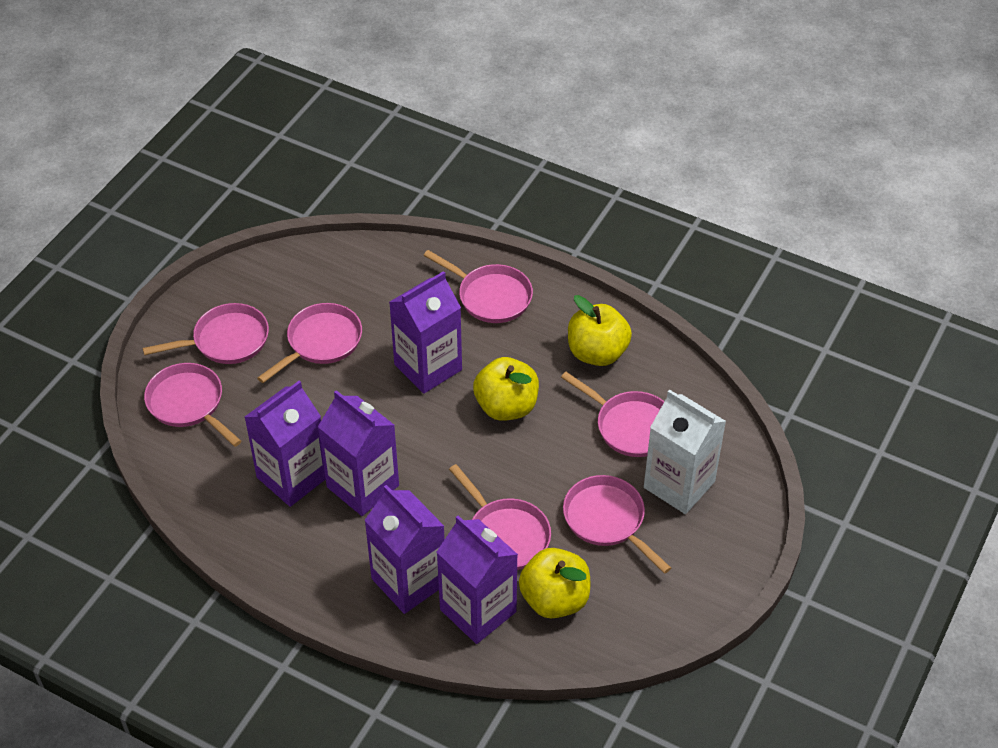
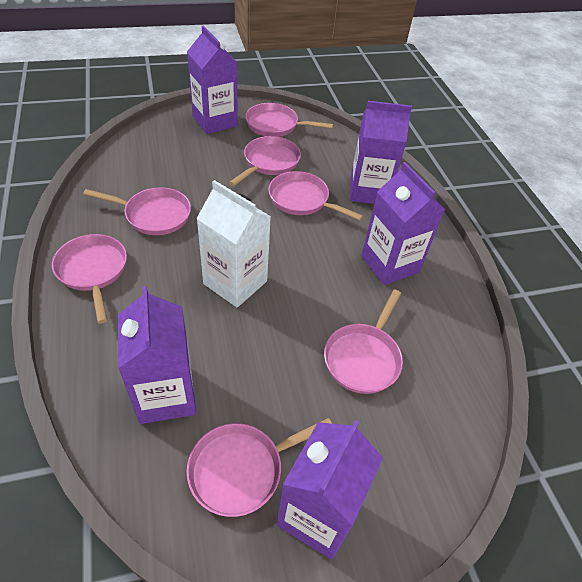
yellow apple: [473,357,539,421] [519,548,590,618] [568,295,632,366] = 3 -> none = 0

